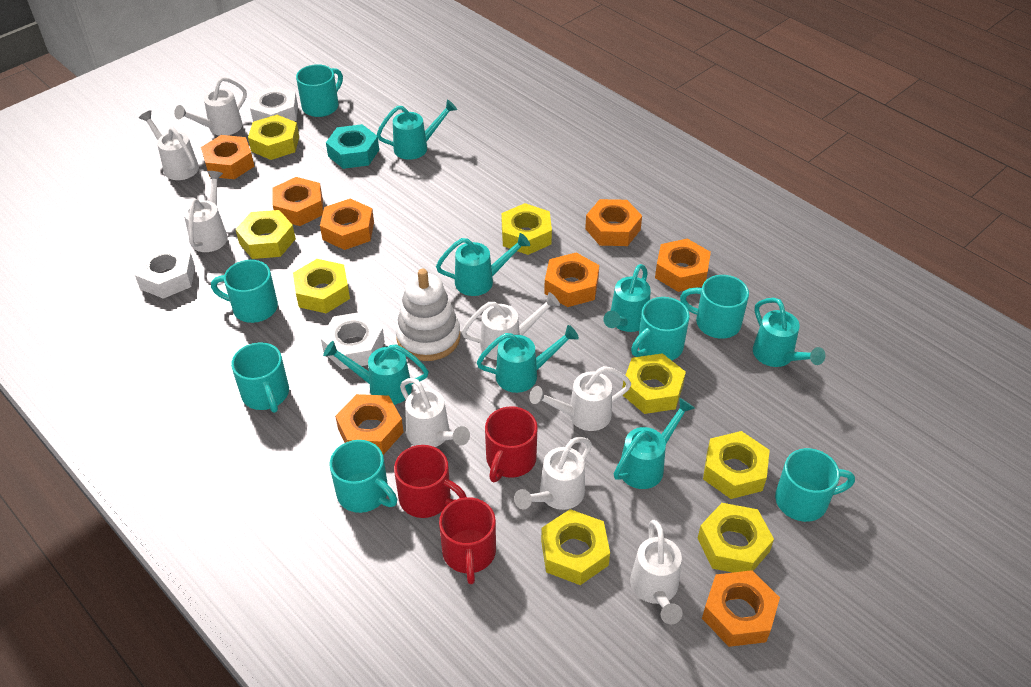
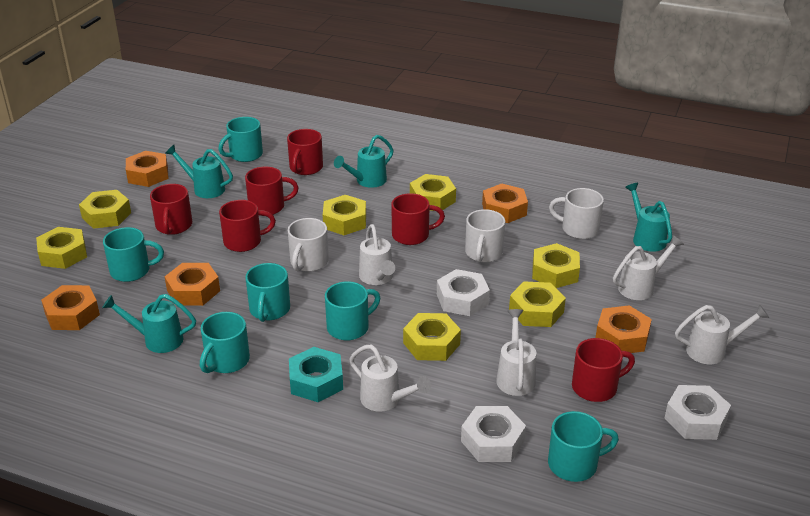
orange nut: [201,135,254,179] [272,177,323,226] [320,199,374,250] [335,394,404,455] [544,253,599,307] [585,199,642,246] [655,239,711,292] [702,570,780,647] = 8 -> [41,285,100,330] [126,151,169,187] [164,263,220,306] [482,184,528,223] [596,305,652,353] = 5
red mug: [394,445,467,518] [439,497,496,584] [485,406,538,482] = 3 -> [150,184,192,235] [219,200,276,252] [245,167,299,216] [287,129,323,175] [391,193,445,245] [572,338,635,402] = 6
turquoise mug: [211,260,278,323] [231,342,289,413] [296,64,343,117] [330,440,397,513] [631,297,690,360] [680,275,749,339] [775,448,855,522] = 7 -> [103,227,164,282] [200,312,250,373] [218,117,263,162] [245,263,290,322] [325,281,380,340] [548,411,619,482] = 6
turquoise watering can: [323,341,429,405] [377,99,457,160] [436,233,530,296] [477,325,579,393] [604,264,651,332] [614,398,695,489] [753,298,826,367] = 7 -> [102,294,196,353] [165,145,233,198] [334,135,394,188] [625,183,672,252] = 4
white mug: none = 0 -> [288,218,329,272] [465,209,505,262] [549,188,604,239] = 3
white stacking toy: [396,269,460,361] = 1 -> none = 0
white watering can: [139,110,199,180] [174,77,247,136] [184,171,228,252] [400,378,470,447] [462,292,560,360] [514,437,592,510] [529,366,631,431] [630,520,683,624] = 8 -> [349,344,431,412] [359,224,395,285] [496,309,536,396] [613,235,684,300] [675,304,769,364] = 5
yellow nut: [235,210,296,259] [248,115,299,160] [293,259,350,313] [502,203,552,255] [541,509,610,585] [622,353,686,414] [698,503,774,573] [703,431,770,499] = 8 -> [36,227,87,269] [79,190,131,229] [323,195,366,235] [403,313,461,361] [410,174,456,211] [509,281,566,327] [532,243,580,288] = 7

